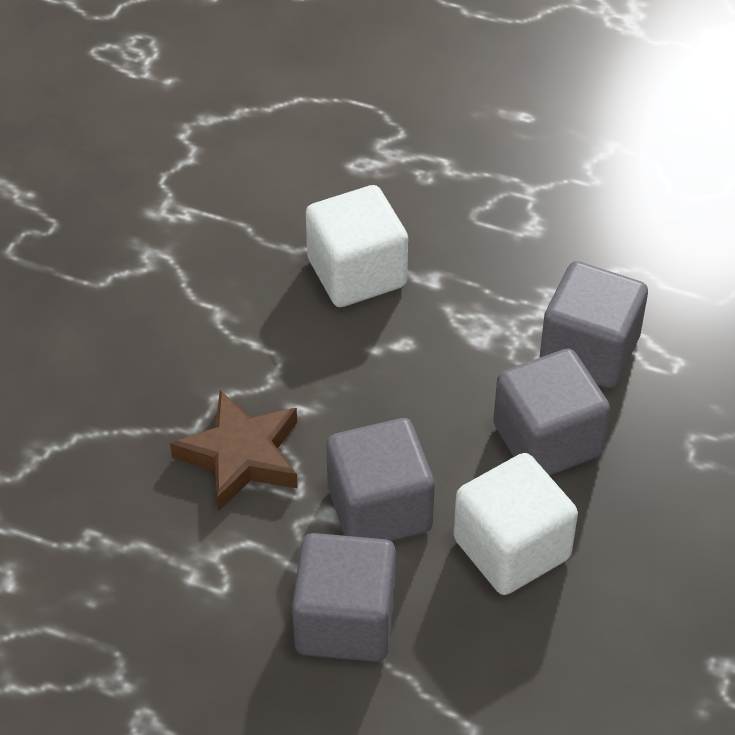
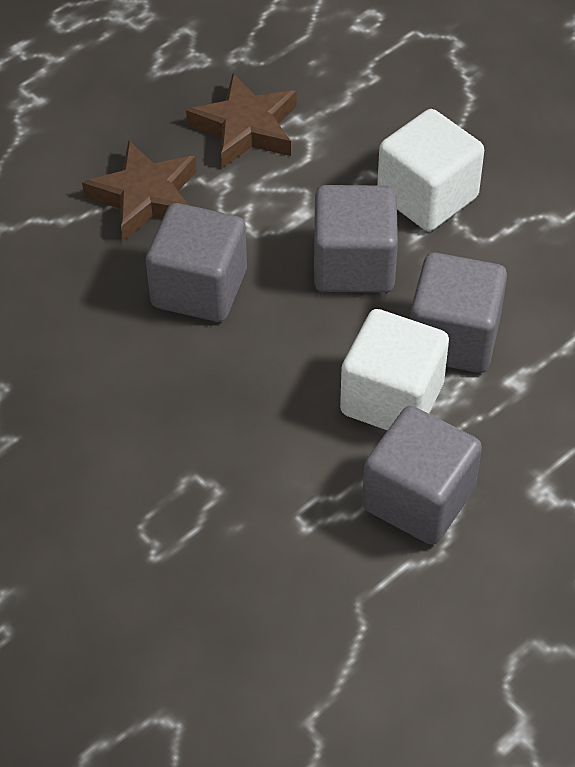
brown star: [170,390,298,511] = 1 -> [82,141,197,241] [186,73,297,168] = 2

